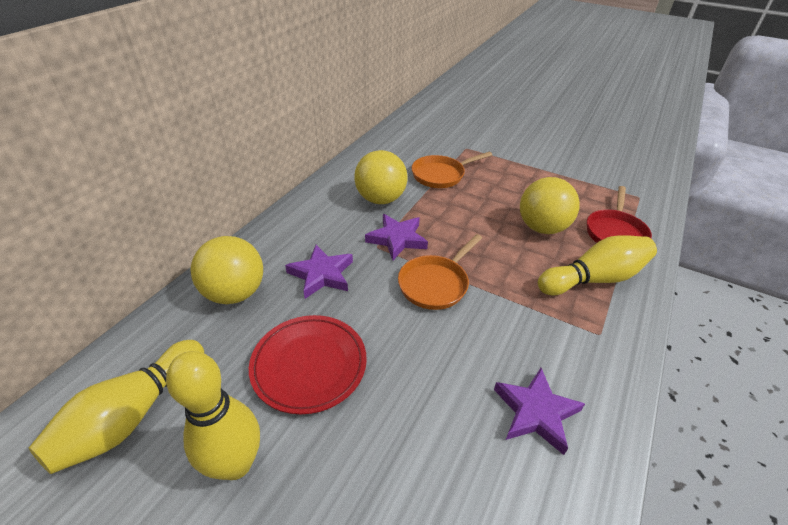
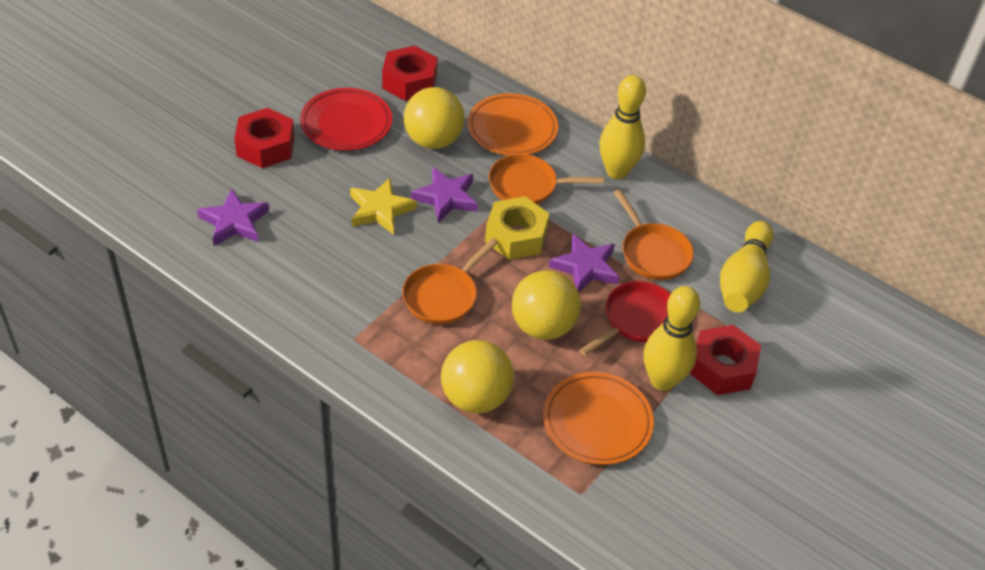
orange pan: [398,234,482,310] [412,152,492,188] = 2 -> [402,238,498,325] [489,154,604,204] [614,189,694,280] = 3
orange plate: none = 0 -> [468,93,558,156] [543,372,654,465] = 2
red nut: none = 0 -> [234,108,295,168] [382,46,437,101] [690,325,761,395] = 3
yellow nut: none = 0 -> [485,196,549,260] = 1
yellow star: none = 0 -> [350,178,417,235] = 1

